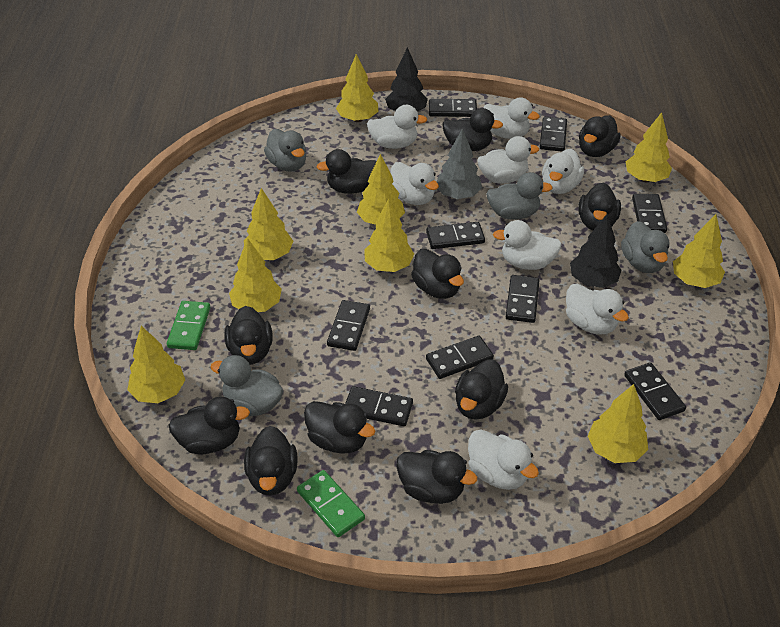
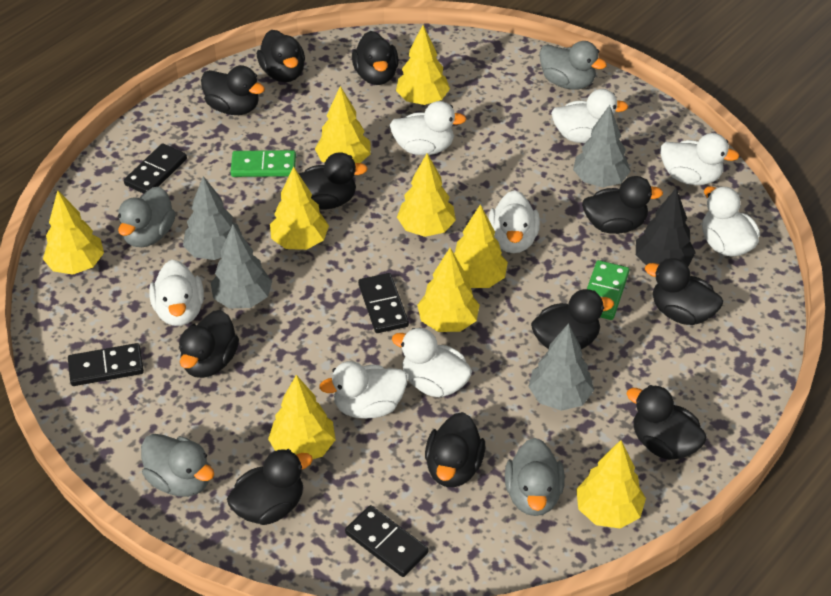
black domino: [327,300,370,351] [345,386,413,426] [426,222,485,249] [426,336,494,379] [429,99,477,117] [506,275,540,323] [540,117,567,152] [624,362,686,420] [632,194,667,233] = 9 -> [68,343,144,386] [124,143,187,194] [345,505,428,577] [358,273,409,333] = 4
black tree: [385,47,428,112] [570,214,622,288] = 2 -> [636,188,696,266] = 1
grey tree: [436,128,482,199] = 1 -> [183,176,242,260] [211,225,272,309] [528,323,594,411] [573,105,631,187] = 4

